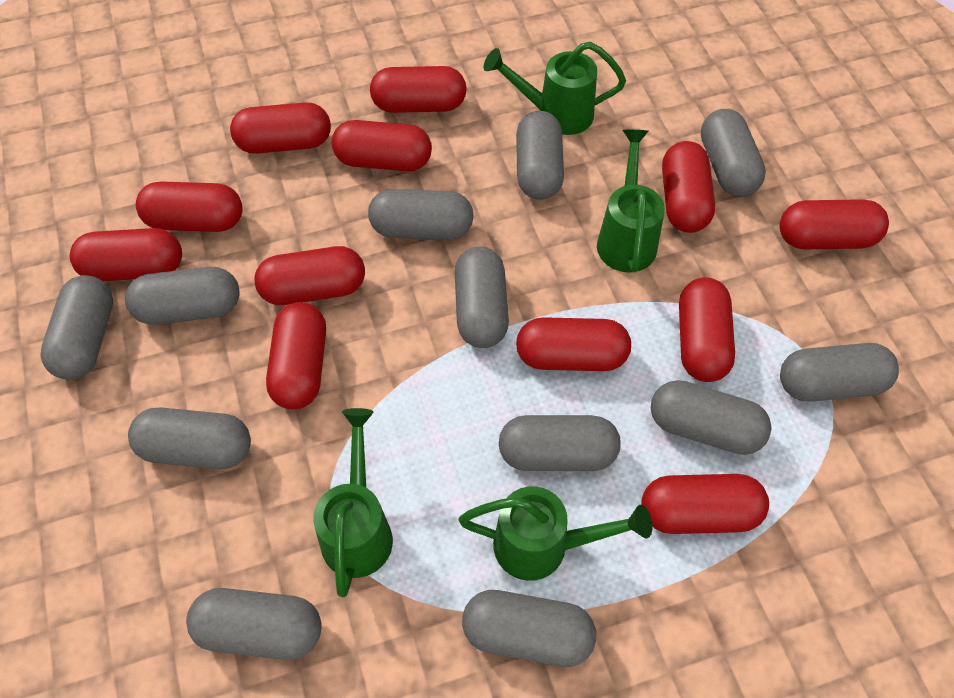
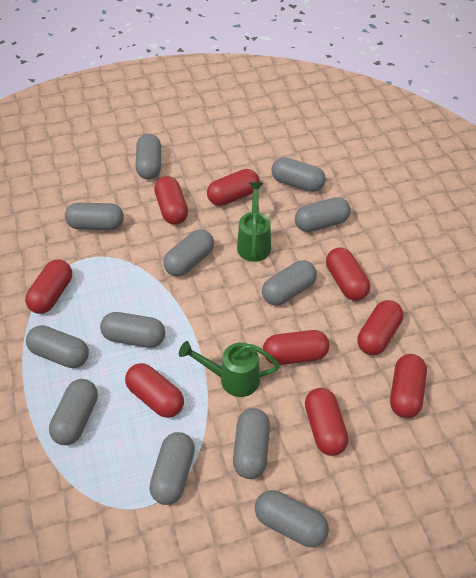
green watering can: [313,408,393,597] [458,486,653,581] [484,42,626,135] [597,130,665,272] = 4 -> [179,341,280,397] [237,182,271,262] = 2
red capsule: [70,228,182,281] [136,181,243,232] [230,102,331,154] [254,246,365,305] [266,302,326,409] [332,120,432,171] [370,66,467,113] [516,317,631,371] [642,474,769,534] [662,141,715,233] [679,277,735,382] [779,199,889,249] = 12 -> [25,260,72,314] [125,363,184,418] [154,176,188,225] [207,169,260,206] [263,330,330,365] [305,388,349,456] [326,248,370,301] [357,300,403,355] [390,354,427,418] = 9

